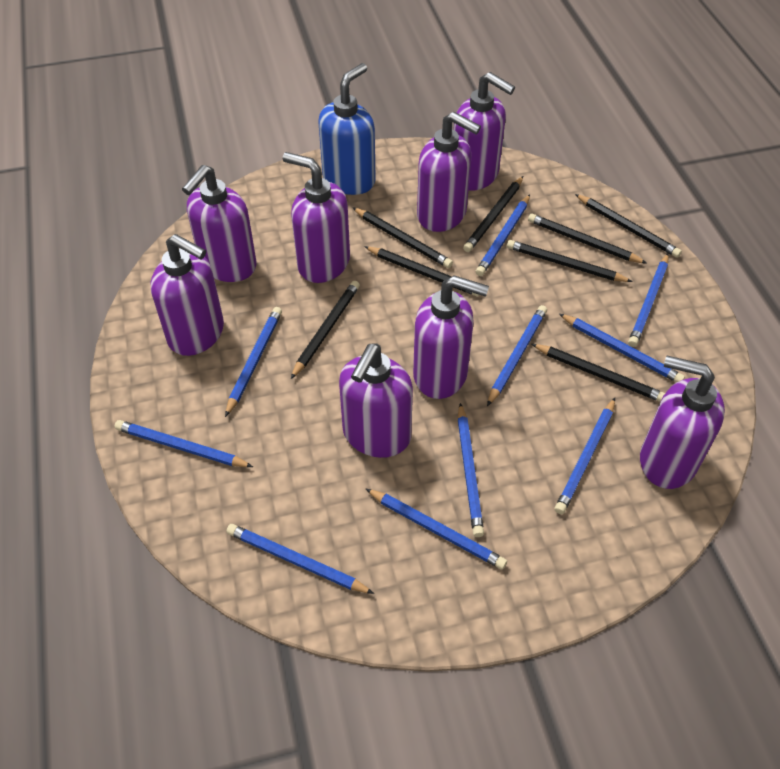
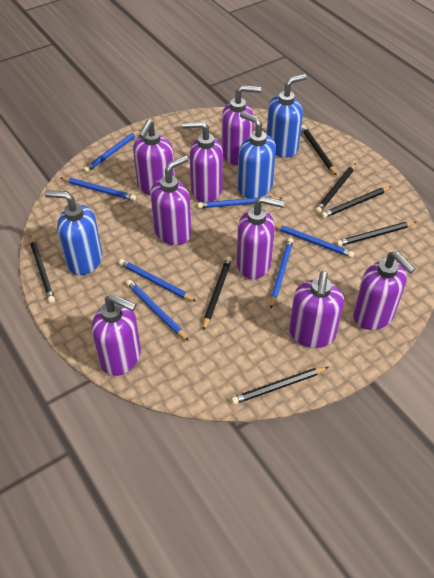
black pencil: [291,281,360,379] [352,207,453,268] [364,246,479,297] [463,176,523,252] [507,240,633,282] [528,213,647,264] [532,344,665,402] [575,194,682,258] = 8 -> [30,236,55,303] [203,256,232,330] [231,367,328,404] [301,125,337,175] [315,163,356,213] [321,187,391,218] [336,222,416,247] = 7
blue pencil: [114,420,253,467] [225,307,282,417] [226,524,374,594] [366,489,507,570] [457,403,484,537] [476,194,530,276] [487,305,547,406] [555,398,615,514] [559,314,685,382] [628,253,669,347] = 10 -> [61,177,136,201] [84,130,140,173] [119,259,197,302] [126,280,189,341] [198,196,283,208] [270,238,293,308] [274,224,354,258] = 7
blue soap dispenser: [318,63,376,195] = 1 -> [45,190,102,275] [238,111,276,198] [266,74,307,158] = 3

